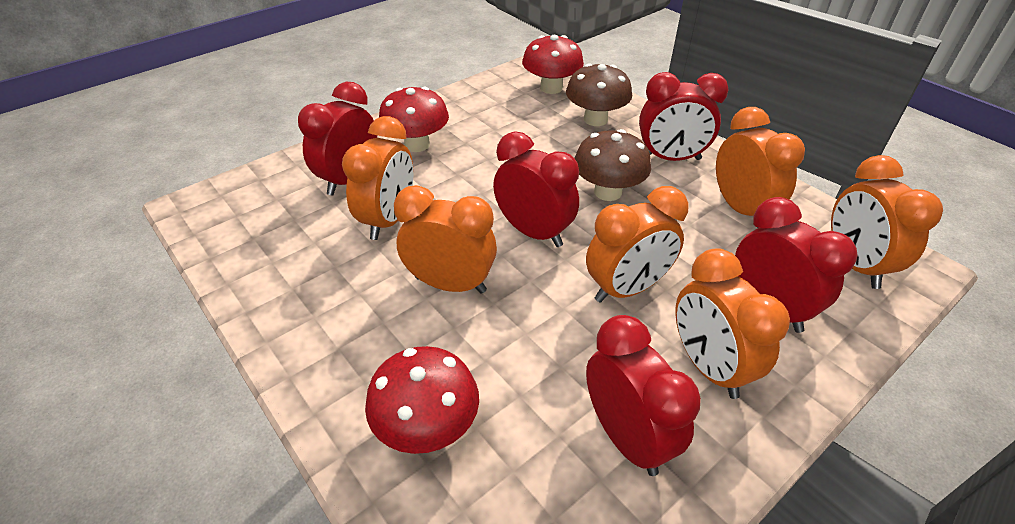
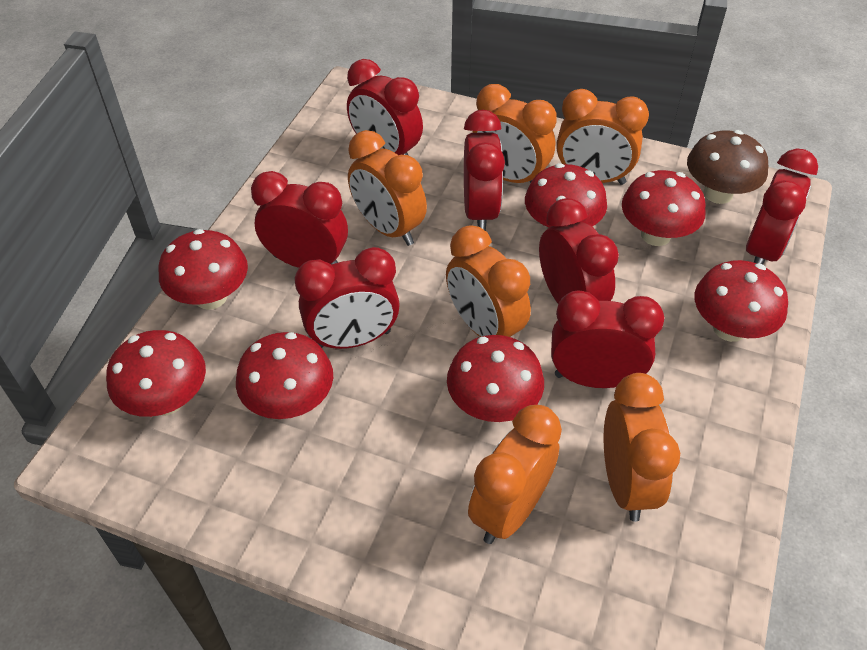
brown mushroom: [566,63,632,126] [575,129,651,201] = 2 -> [687,130,768,204] = 1
red clock: [298,82,377,195] [493,131,579,247] [586,315,701,476] [639,72,729,161] [735,197,858,333] = 5 -> [251,171,348,268] [295,247,400,349] [347,59,423,156] [464,110,505,231] [539,198,619,304] [551,290,665,388] [746,149,818,264] = 7
red mushroom: [365,346,479,454] [379,87,449,152] [522,35,584,94] = 3 -> [106,330,206,417] [159,229,248,310] [236,332,333,419] [447,335,544,422] [525,163,607,229] [622,170,705,246] [694,260,788,342] = 7

